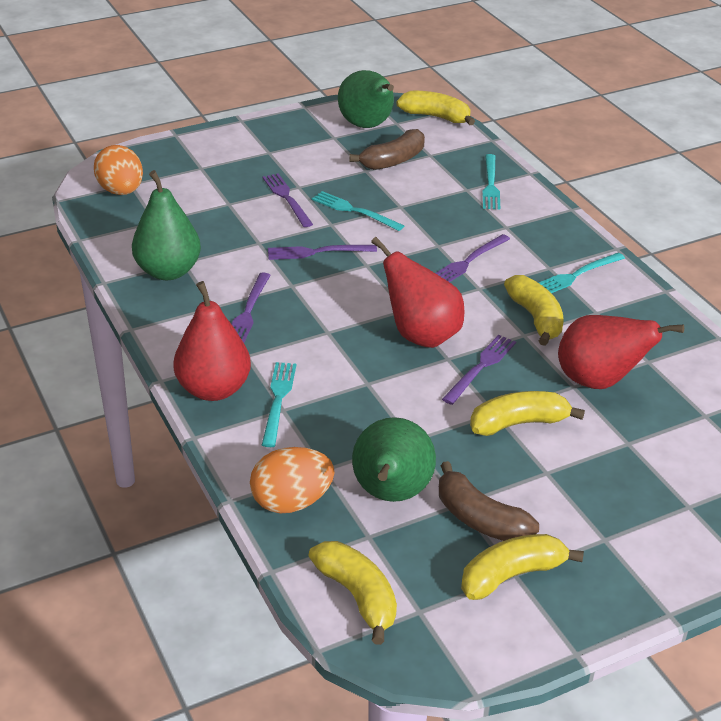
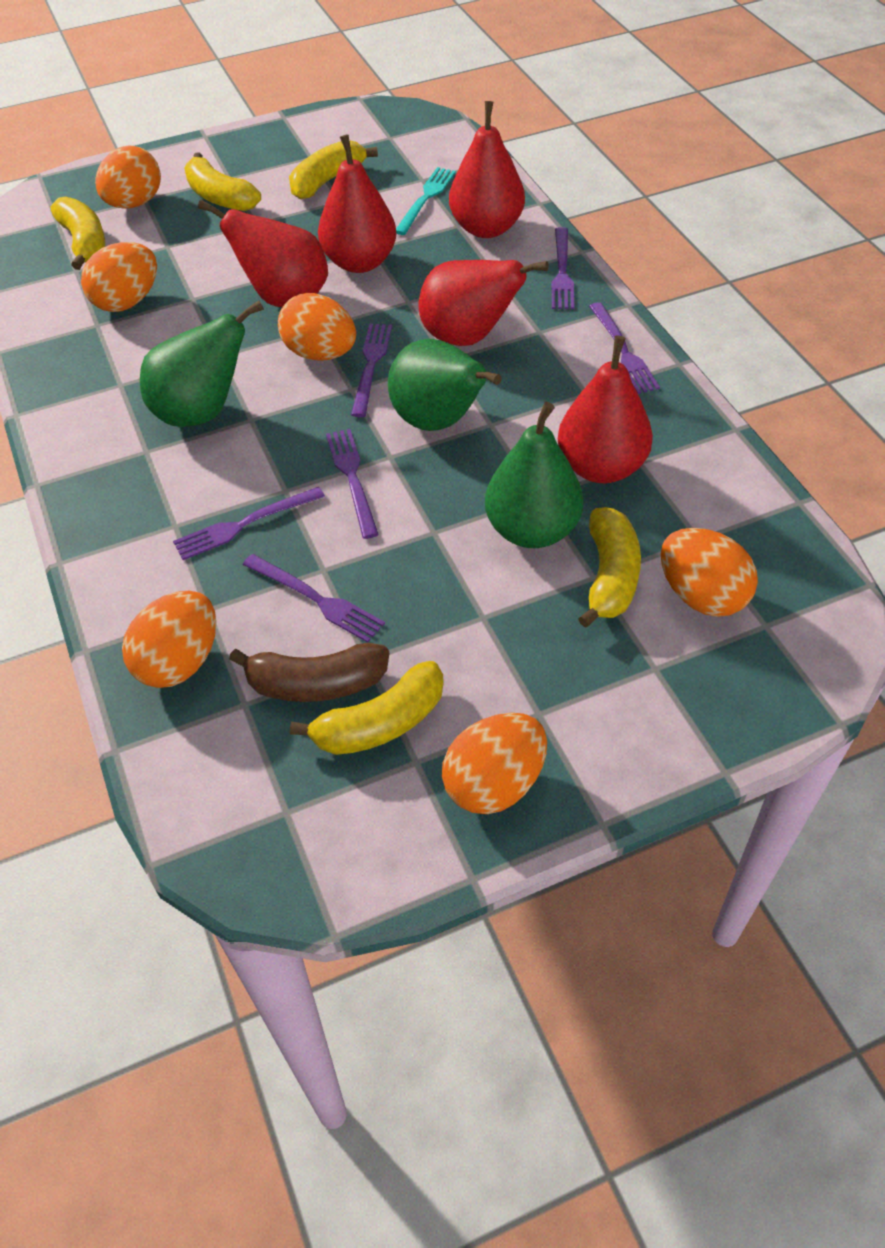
brown banana: [349,129,425,170] [439,461,539,541] = 2 -> [229,643,389,702] = 1
orange egg: [94,145,143,195] [250,447,335,514] = 2 -> [81,242,157,312] [95,145,161,209] [122,591,216,688] [278,293,356,361] [442,713,547,814] [661,528,758,617] = 6
purple fork: [232,272,271,343] [263,174,313,227] [268,245,377,260] [436,234,510,282] [442,335,516,405] = 5 -> [173,487,325,560] [243,554,385,643] [326,429,379,539] [351,324,392,417] [551,227,575,309] [589,302,660,394] = 6
red pear: [173,281,251,401] [371,237,465,348] [558,315,684,389] = 3 -> [198,200,328,307] [318,134,396,273] [419,260,549,346] [449,101,525,238] [558,336,653,483] = 5
turquoise fork: [262,362,296,447] [312,191,404,231] [482,154,500,210] [539,253,625,293] = 4 -> [396,167,456,235] = 1

